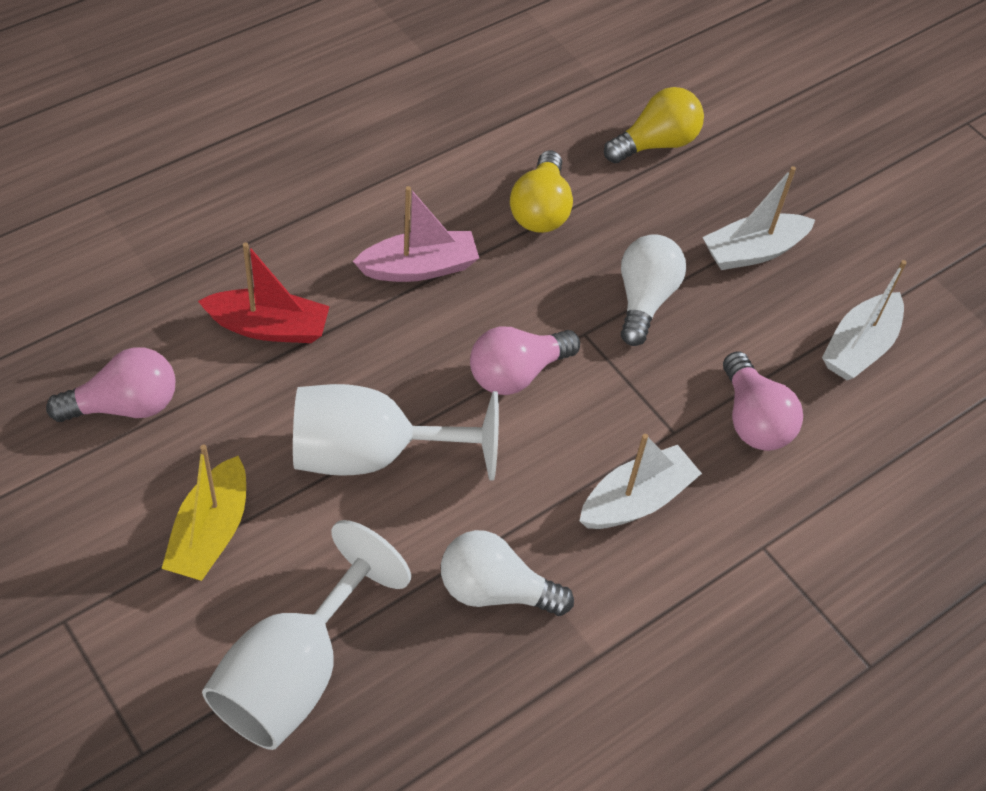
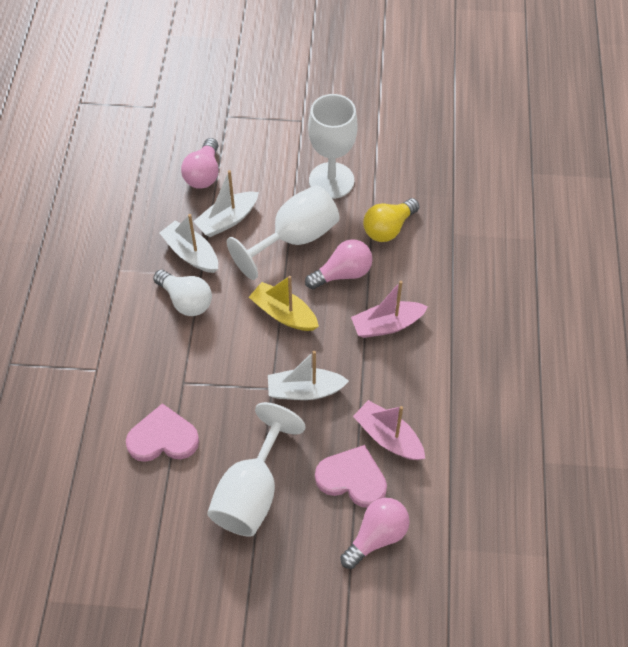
pink boat: [353,186,479,282] = 1 -> [351,281,428,338] [353,400,425,460] = 2
pink heart: none = 0 -> [126,403,199,462] [315,445,387,508] = 2
red boat: [198,242,330,343] = 1 -> none = 0
white goblet: [202,520,411,750] [293,384,499,481] = 2 -> [207,402,306,537] [227,185,339,280] [308,94,358,199] = 3
white light bulb: [441,530,574,616] [621,234,686,346] = 2 -> [153,270,212,316] = 1
yellow light bulb: [510,151,573,233] [604,87,704,163] = 2 -> [363,198,420,242] = 1

